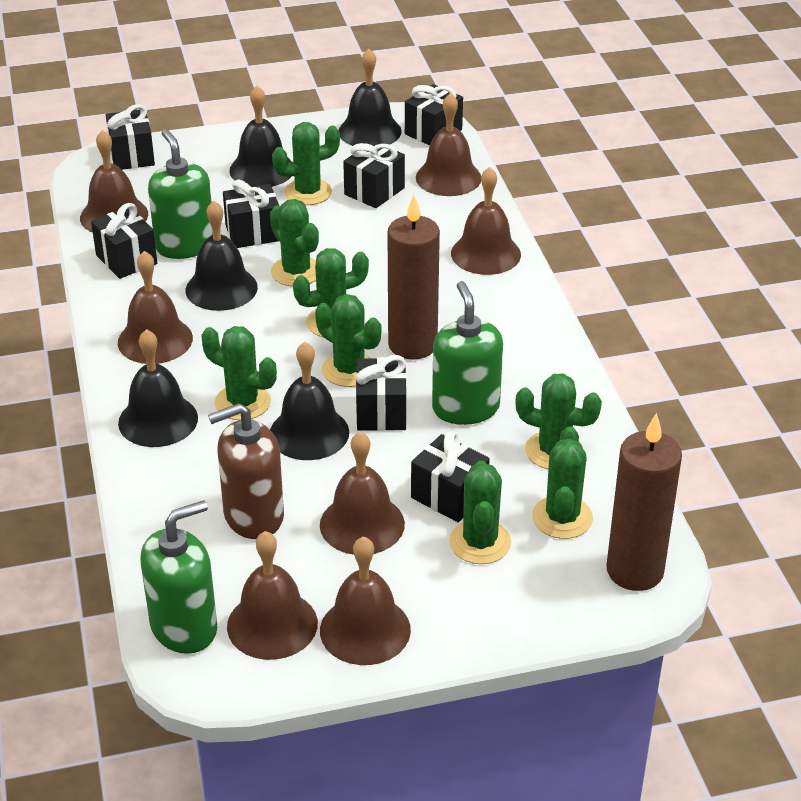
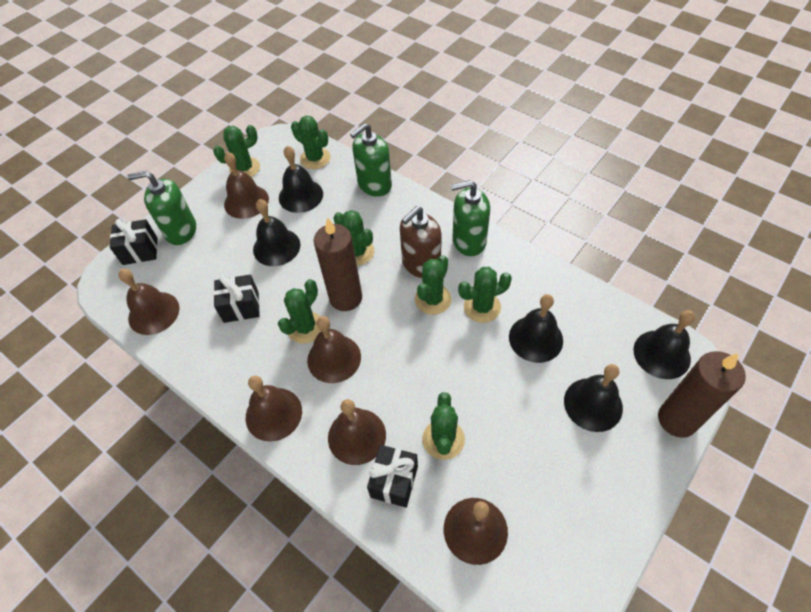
black gift: [91,203,157,279] [106,104,155,170] [223,179,279,248] [343,141,405,208] [356,355,407,431] [405,84,463,145] [411,431,490,522] = 7 -> [110,219,157,265] [213,274,260,323] [367,445,418,507] = 3
brown bell: [80,130,148,233] [118,251,193,364] [227,531,318,660] [320,432,405,555] [320,536,411,665] [416,93,481,196] [451,167,521,275] = 7 -> [118,269,180,335] [224,152,269,219] [246,376,302,442] [307,316,361,383] [328,399,386,465] [444,498,508,565] = 6
green cactus: [201,326,277,420] [270,199,319,286] [272,122,340,205] [293,248,369,337] [315,294,381,387] [449,461,511,564] [515,374,602,469] [532,426,593,539] = 8 -> [213,125,260,177] [278,279,321,344] [291,116,330,169] [334,210,374,266] [415,255,451,315] [422,392,465,460] [458,267,512,323] = 7

